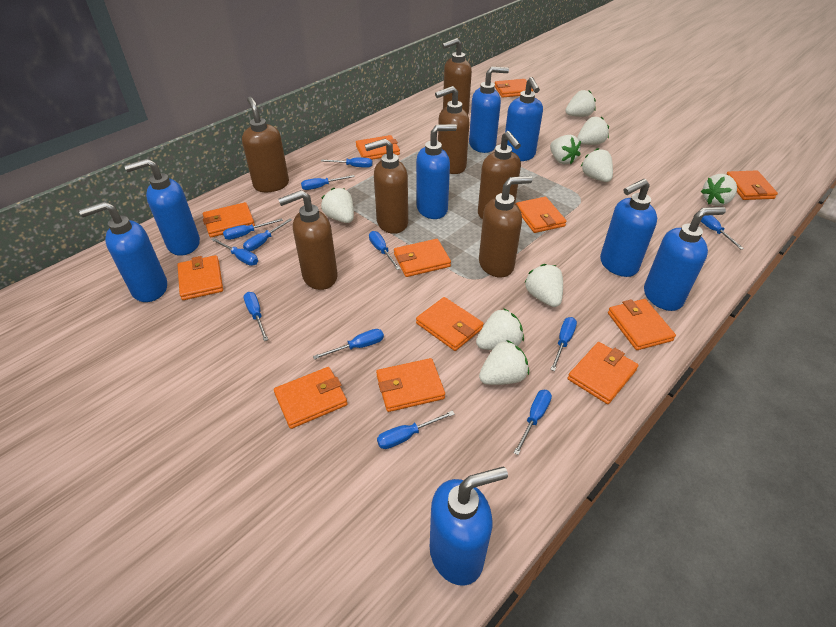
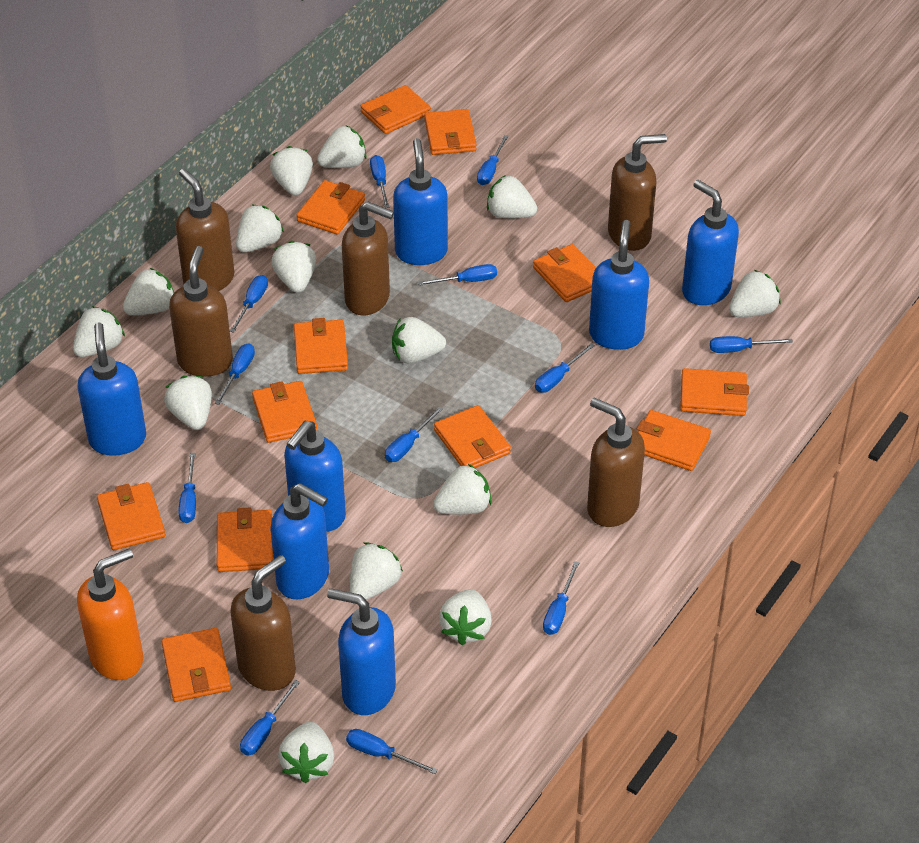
blue soap dispenser: [79,201,167,302] [124,158,200,256] [416,124,457,219] [430,467,508,586] [469,67,509,153] [505,77,543,161] [600,179,657,277] [644,207,726,311] = 8 -> [77,323,146,456] [270,483,329,599] [284,421,346,532] [327,588,396,715] [393,138,448,265] [589,220,649,350] [682,180,739,305] = 7
brown soap dispenser: [242,96,289,192] [278,190,338,290] [365,138,408,234] [435,86,469,174] [442,38,472,114] [478,131,521,219] [479,176,532,278] = 7 -> [169,246,233,377] [176,169,235,291] [230,555,296,691] [342,202,394,316] [587,398,645,527] [608,134,667,251] = 6
orange soap dispenser: none = 0 -> [77,549,143,680] = 1
white strawberry: [321,188,354,223] [476,308,524,350] [479,340,529,385] [524,264,563,307] [550,135,581,164] [565,90,596,117] [577,116,609,145] [581,148,613,182] [701,174,737,206] = 9 -> [73,306,125,357] [123,268,174,315] [164,376,212,430] [236,204,284,252] [270,146,313,195] [271,241,316,293] [278,722,334,783] [317,126,366,168] [350,542,403,600] [392,317,446,363] [433,464,492,515] [439,589,492,645] [487,175,537,218] [729,270,781,317] = 14

